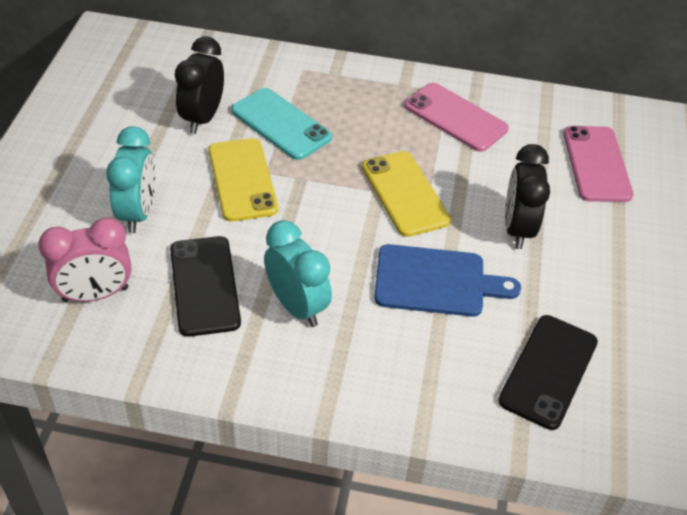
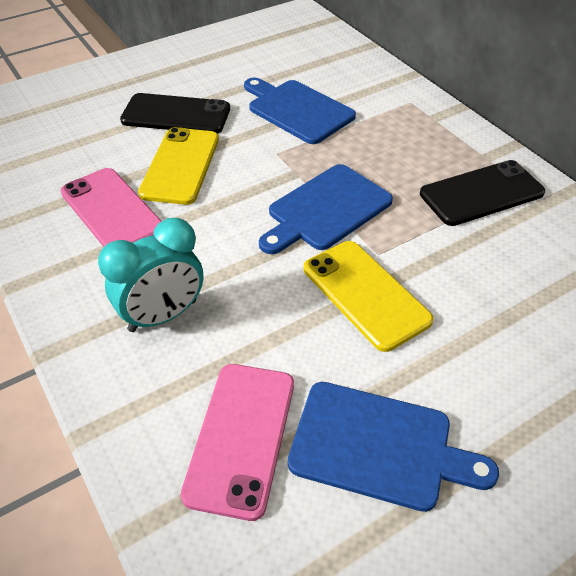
black clock: [175,37,224,134] [505,144,550,249] = 2 -> none = 0
blue cutting board: [374,244,521,317] = 1 -> [244,78,356,144] [259,164,393,254] [288,382,499,512] = 3
pink clock: [38,217,131,302] = 1 -> none = 0
turquoise clock: [106,126,156,233] [264,220,332,327] = 2 -> [98,218,203,332] = 1
turquoise phone: [231,88,332,160] = 1 -> none = 0

